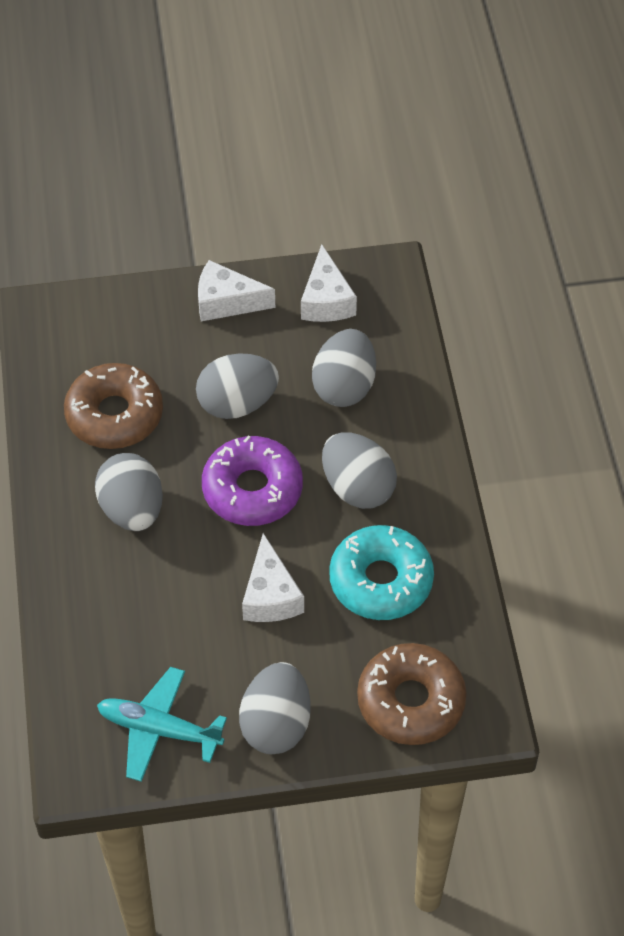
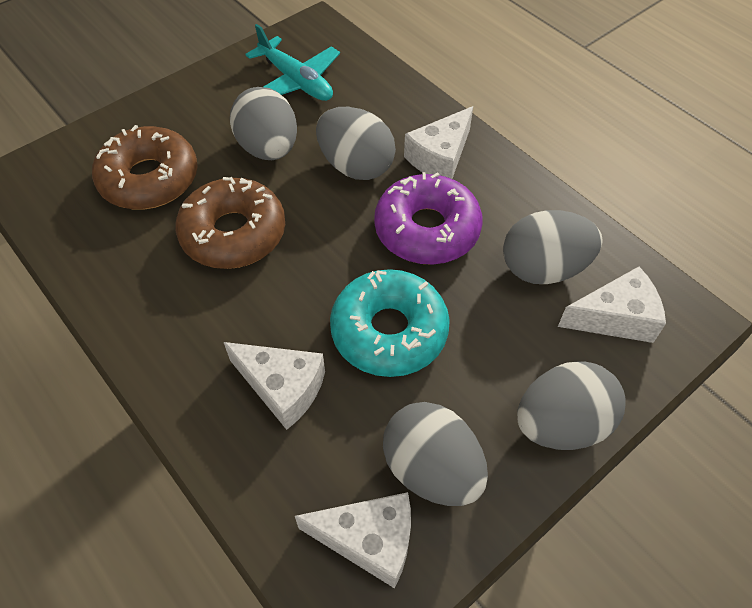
white cheese: [198,260,275,321] [242,533,304,622] [301,244,357,322] = 3 -> [224,342,325,430] [295,492,411,589] [404,106,473,179] [558,267,666,343] = 4

